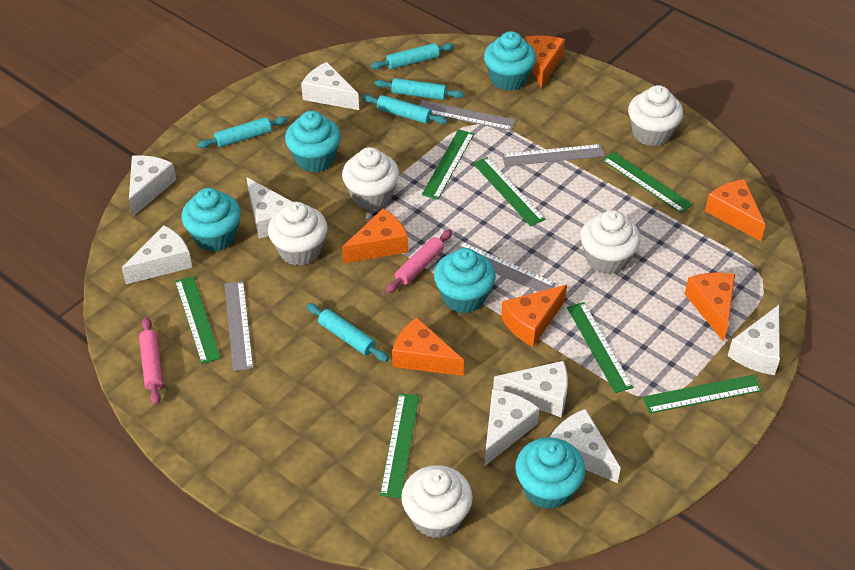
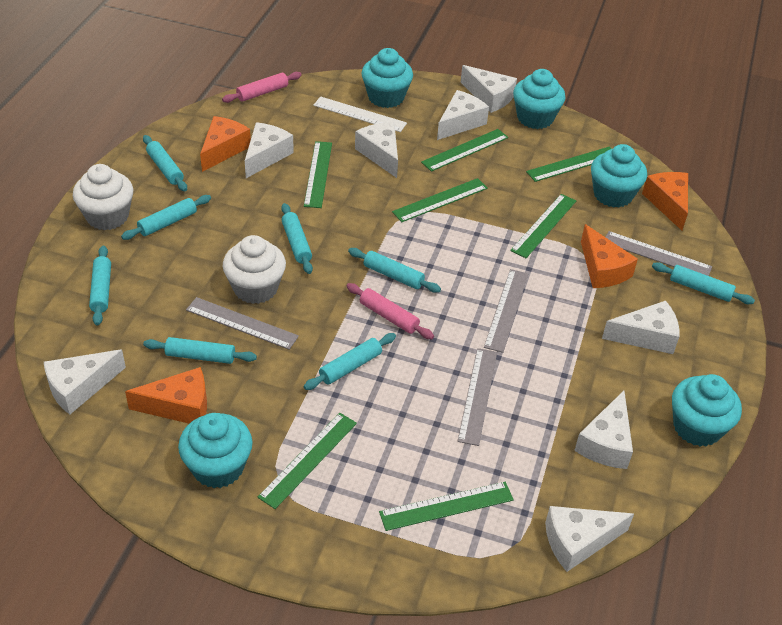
orange cheese: [342,209,408,264] [392,317,464,376] [501,284,567,347] [525,36,565,89] [685,272,735,342] [705,179,765,241] = 6 -> [125,367,207,424] [200,116,251,172] [581,224,638,288] [642,172,688,231] = 4
turquoise rolling pin: [197,116,288,148] [306,303,389,362] [362,95,447,124] [371,43,454,69] [374,78,464,100] = 5 -> [89,246,111,325] [121,195,211,240] [143,135,187,192] [143,337,257,364] [281,203,313,274] [304,333,396,390] [348,248,441,293] [652,262,755,304] = 8
white cupcake: [268,202,328,266] [342,147,399,210] [401,465,473,538] [580,210,641,274] [628,85,683,146] = 5 -> [73,164,133,230] [223,235,286,304] = 2
white ruler: none = 0 -> [313,96,407,132] = 1

